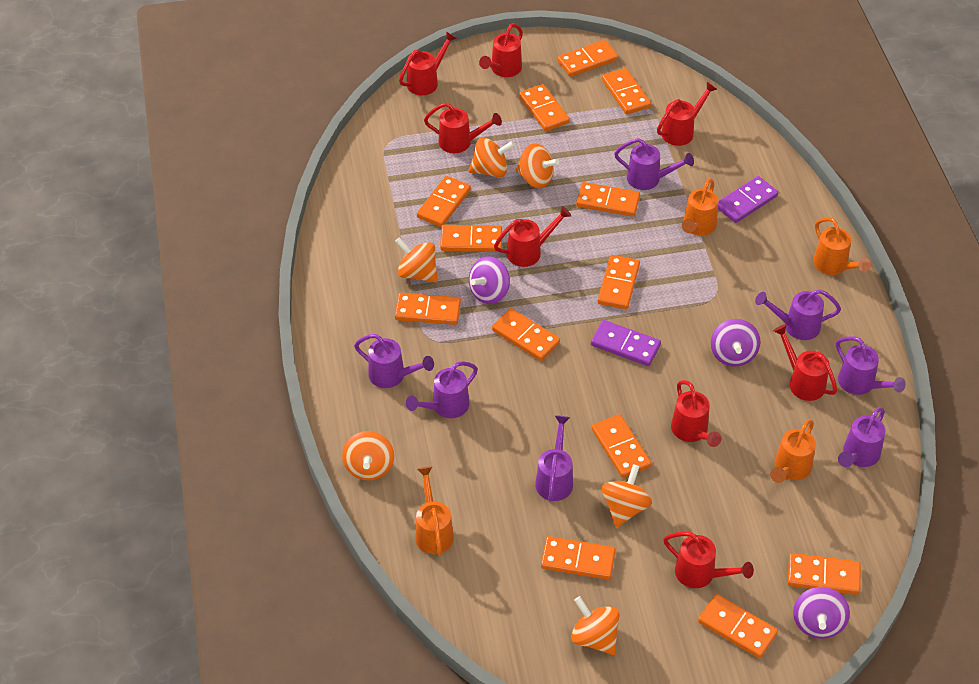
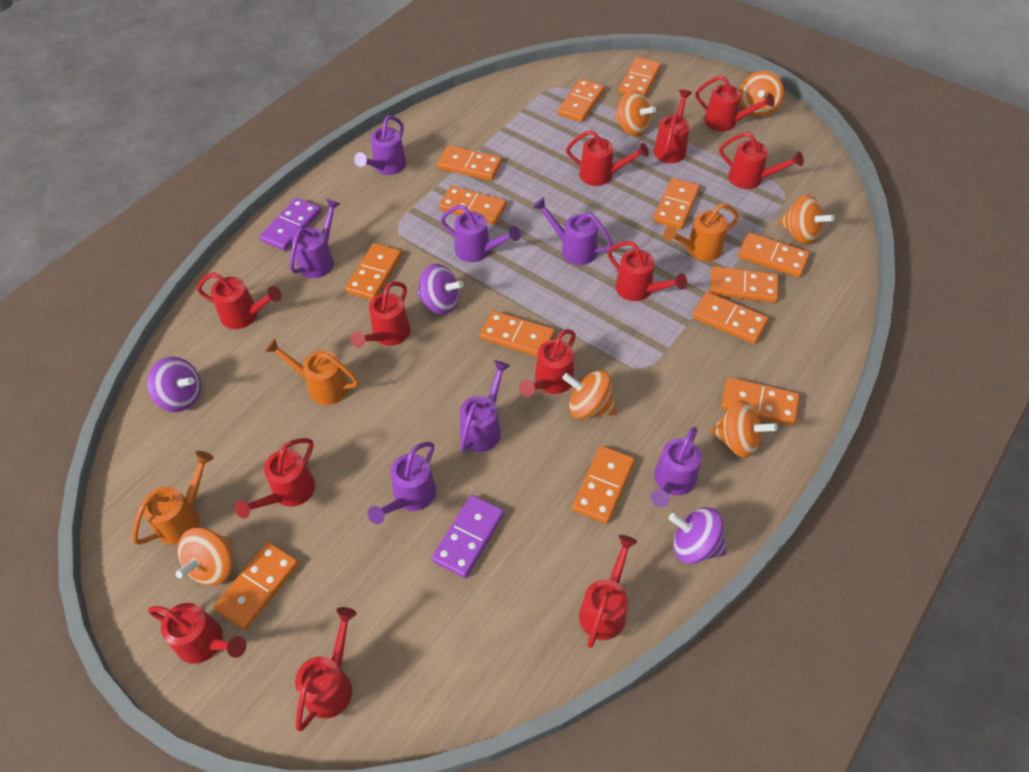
orange watering can: [415,466,454,556] [682,178,718,236] [770,419,816,483] [813,217,871,275] = 4 -> [132,451,214,545] [265,338,359,405] [664,203,739,261] = 3
red watering can: [399,31,457,95] [424,103,502,153] [479,23,523,77] [494,206,571,267] [657,82,717,146] [663,532,754,588] [671,380,721,447] [773,324,837,401] = 8 -> [148,603,246,664] [197,272,282,329] [235,438,315,519] [295,607,357,731] [351,281,410,348] [519,329,576,397] [566,130,649,186] [579,535,637,648] [608,241,687,301] [654,90,692,163] [695,75,775,131] [719,132,804,189] = 12

